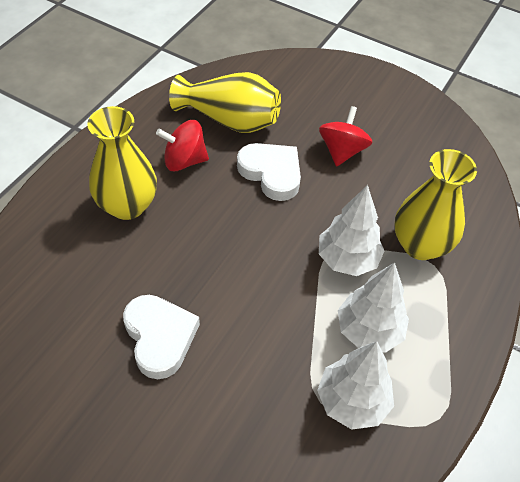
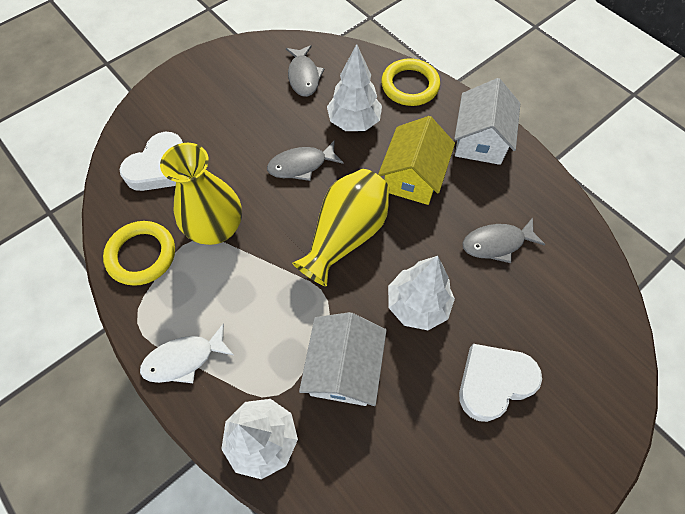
grey fish: none = 0 -> [267,140,344,181] [286,45,325,97] [462,218,546,263] = 3
red spinning top: [156,120,209,171] [319,106,373,166] = 2 -> none = 0
white fish: none = 0 -> [140,323,234,383] = 1
white house: none = 0 -> [299,312,387,406] [454,78,520,165] = 2
yellow house: none = 0 -> [378,116,455,205] = 1
yellow ring: none = 0 -> [103,221,175,286] [381,58,440,106] = 2
yellow vase: [87,106,157,220] [169,72,281,133] [395,149,477,260] = 3 -> [160,143,242,245] [292,169,389,287] = 2

